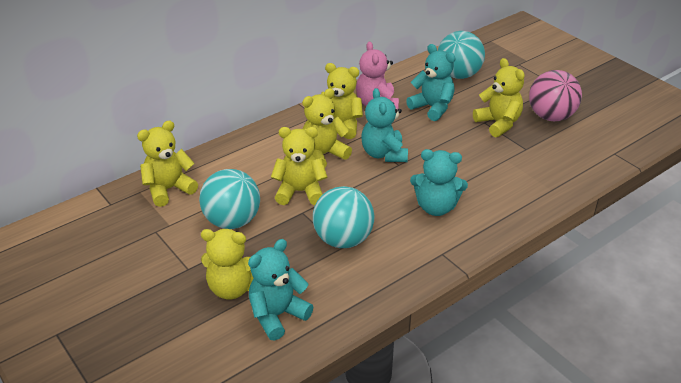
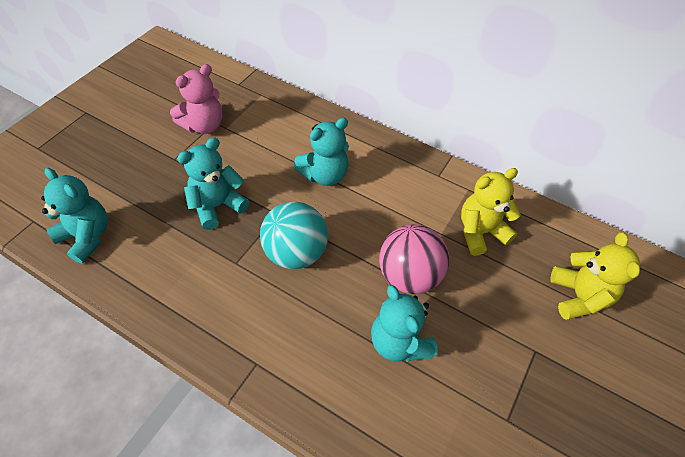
turquoise ball: [199,169,260,229] [313,186,374,248] [438,31,485,79] = 3 -> [260,201,328,269] = 1
yellow teddy bear: [137,121,198,207] [201,229,254,300] [271,127,328,205] [302,88,352,168] [321,63,363,139] [473,58,525,137] = 6 -> [461,168,521,256] [550,232,640,320] = 2

